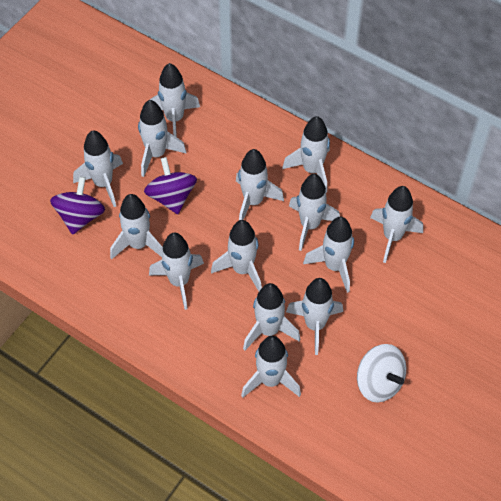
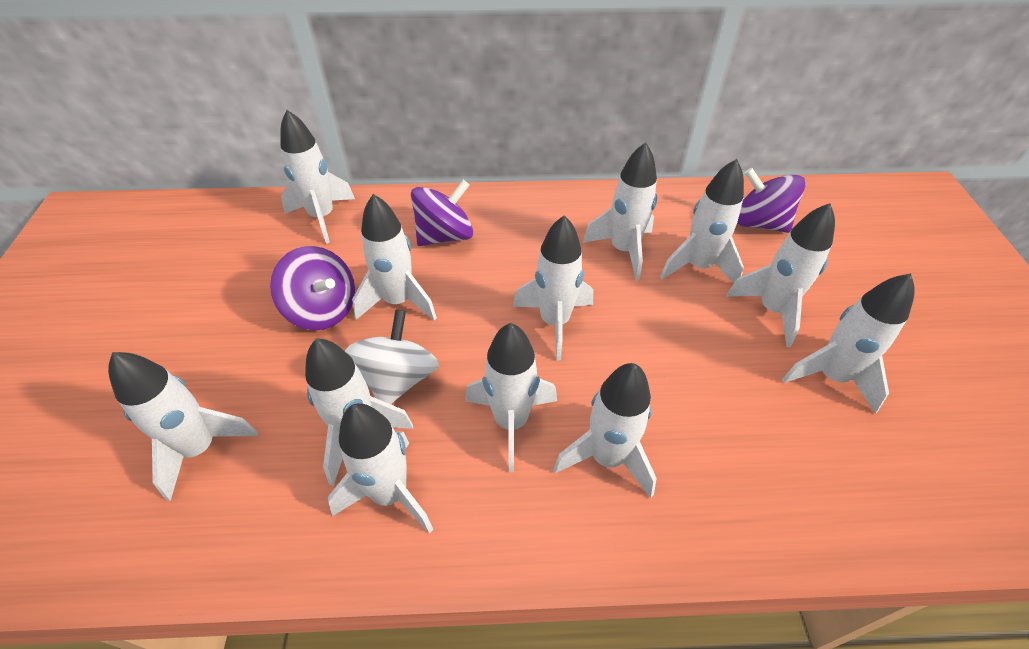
purple spinning top: [50,176,105,235] [144,157,197,214] = 2 -> [270,246,355,330] [411,180,473,246] [737,168,806,233] = 3
white rocket: [73,130,123,207] [110,194,163,260] [138,100,187,177] [149,233,204,310] [150,63,200,137] [211,220,262,291] [236,149,284,220] [241,336,301,398] [243,283,300,350] [282,116,330,193] [286,278,343,355] [289,174,340,251] [303,216,354,293] [370,186,423,263] = 14 -> [108,352,258,501] [280,110,355,244] [305,338,413,486] [328,403,433,534] [352,194,437,321] [465,323,557,472] [513,215,593,360] [554,363,657,498] [582,142,657,281] [660,159,744,284] [726,203,835,347] [782,273,915,414] = 12

